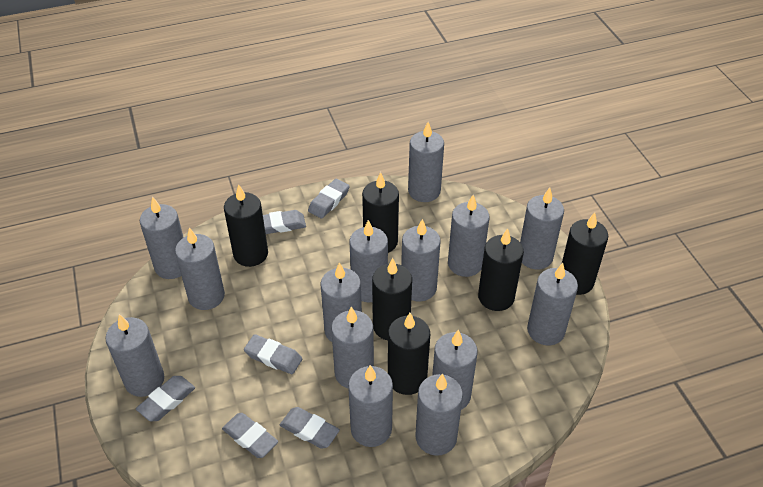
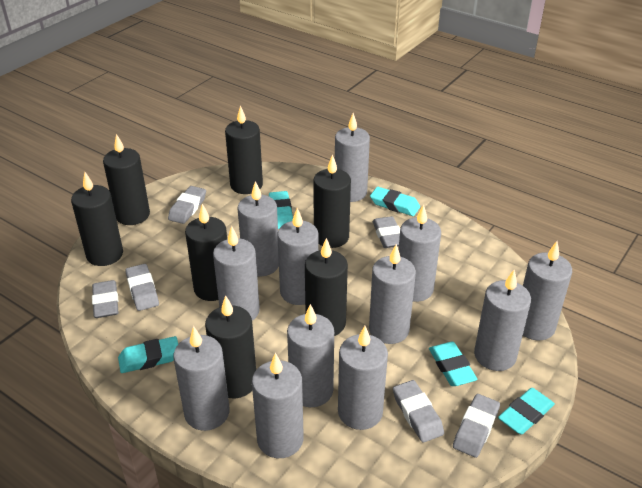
black candle: [224,184,268,267] [362,172,399,253] [372,258,412,340] [388,313,430,395] [478,228,524,311] [562,212,608,295] = 6 -> [71,172,123,266] [103,134,150,225] [185,204,227,301] [205,295,256,398] [225,105,263,194] [305,238,348,336] [313,154,351,248] = 7
grey candle: [105,314,164,397] [140,196,184,279] [175,227,225,310] [320,262,362,342] [331,307,374,388] [348,365,393,447] [349,220,388,302] [401,219,441,302] [408,122,444,202] [415,374,463,456] [432,329,478,410] [448,195,490,277] [520,188,564,270] [527,263,578,345] = 14 -> [173,326,230,431] [213,226,260,321] [237,181,279,277] [252,353,304,458] [277,208,318,305] [287,304,334,407] [335,113,370,202] [338,326,388,430] [369,244,416,344] [398,204,441,302] [474,270,531,371] [523,241,572,340] = 12
turquoise eraser: none = 0 -> [118,336,178,373] [269,191,293,229] [370,187,420,216] [429,342,477,386] [498,388,555,435] = 5

